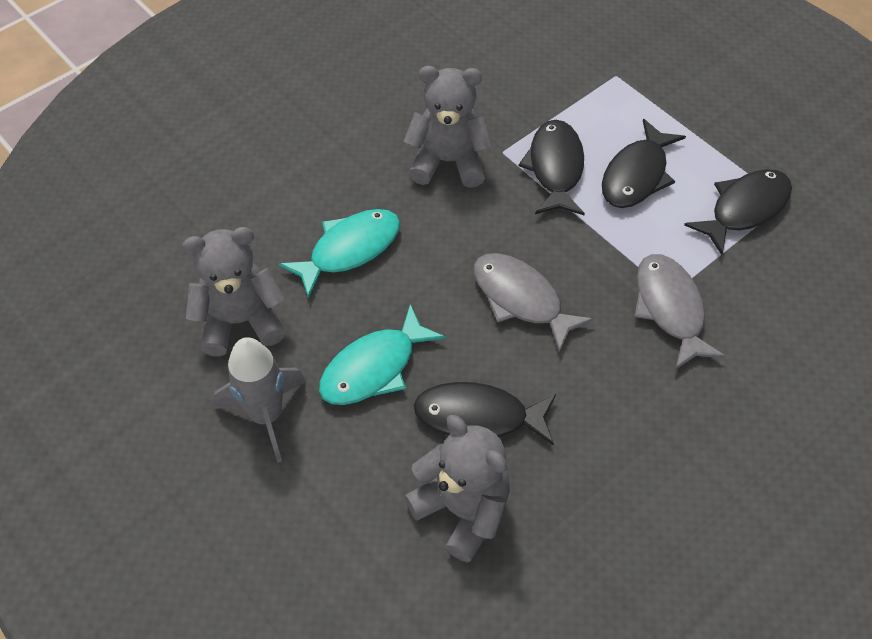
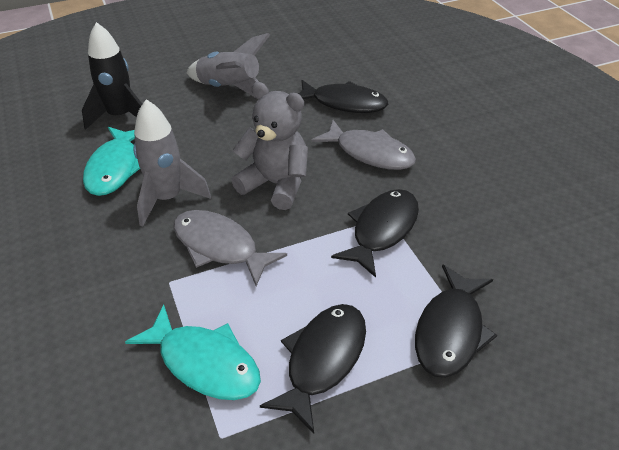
black rocket: none = 0 -> [82,22,142,130] = 1
grey rocket: [213,337,306,463] = 1 -> [133,99,211,227] [186,33,270,98] = 2
grey teddy bear: [182,227,286,357] [404,66,493,188] [404,415,510,562] = 3 -> [231,82,308,210] = 1

